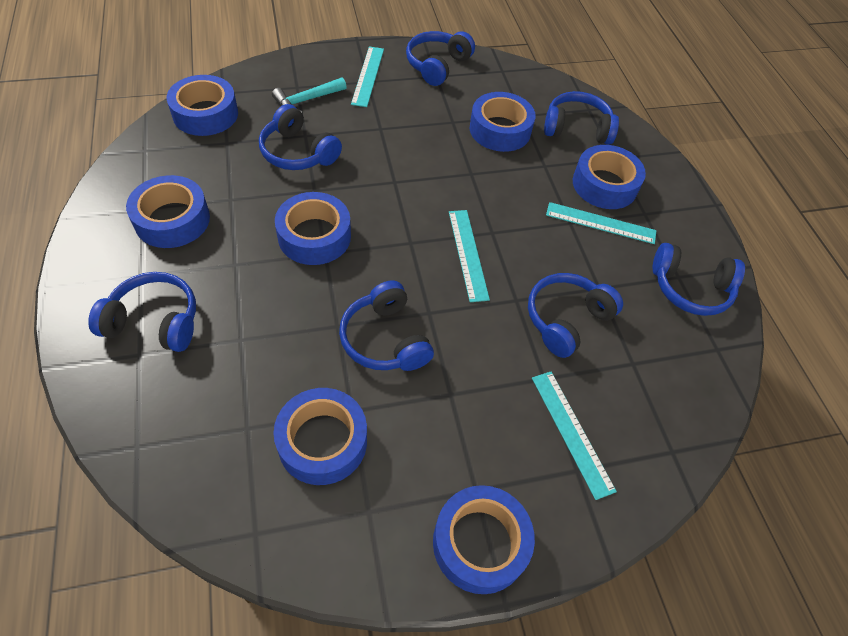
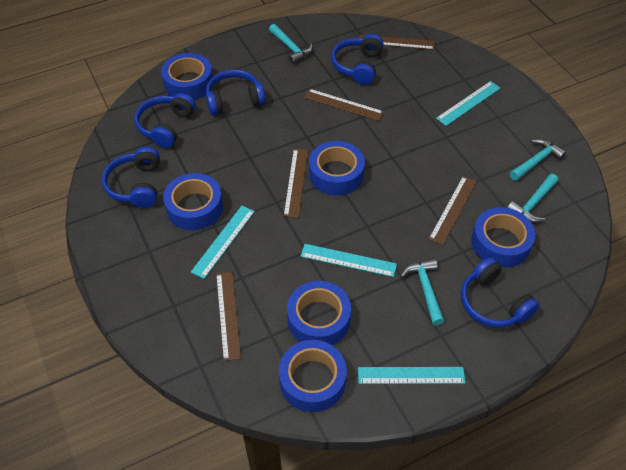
blue headphones: [88,272,196,352] [259,104,342,170] [339,281,434,371] [406,31,475,86] [528,273,623,358] [544,91,619,145] [653,243,745,316] = 7 -> [102,147,160,208] [134,93,196,148] [206,69,265,115] [331,34,384,85] [461,257,540,328] = 5
blue tape: [126,175,210,248] [167,75,238,136] [273,388,367,485] [275,192,351,265] [433,485,535,594] [470,92,536,152] [573,145,646,209] = 7 -> [161,53,213,100] [163,173,223,230] [279,340,347,412] [287,281,351,345] [309,141,365,195] [471,207,535,268] = 6
brown ruler: none = 0 -> [216,272,241,361] [284,149,308,218] [304,89,384,121] [360,35,435,50] [429,176,477,245] = 5
turquoise hammer: [272,77,347,114] = 1 -> [269,24,313,64] [400,258,444,325] [507,174,558,222] [510,139,566,181] = 4

